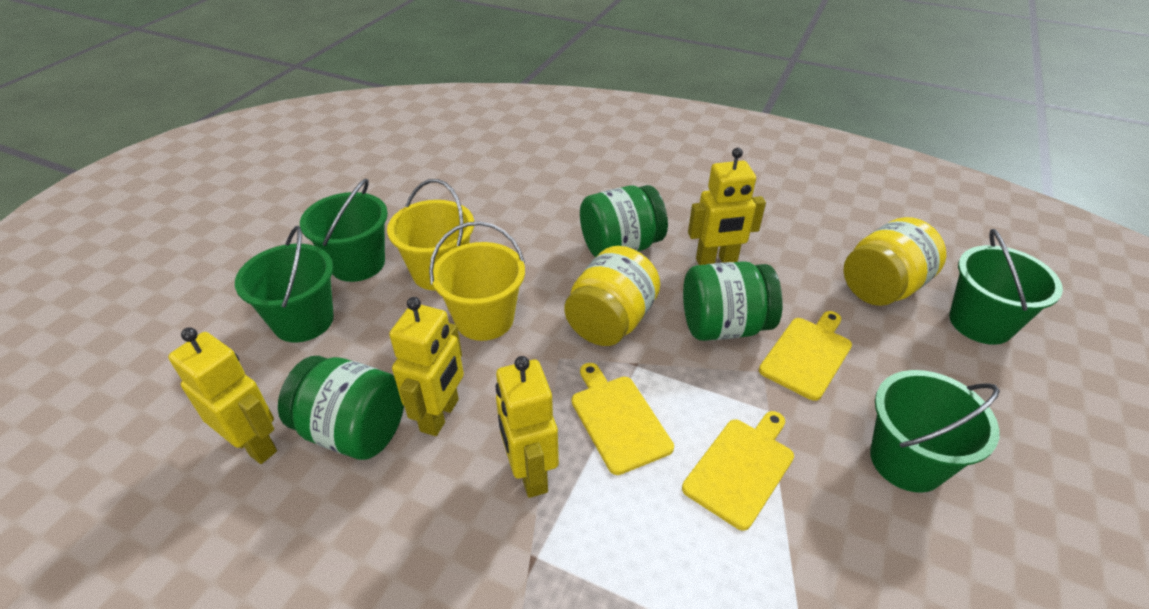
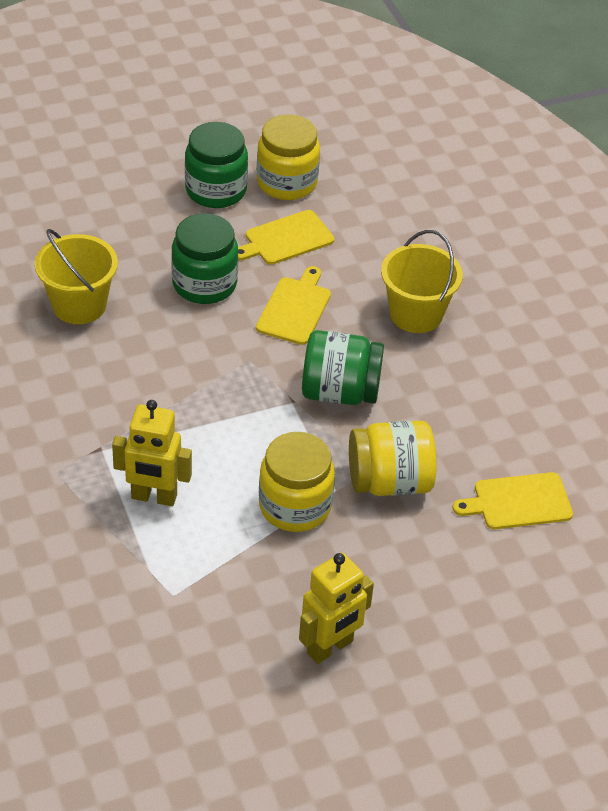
green bucket: [235,226,334,342] [300,179,388,282] [870,370,1000,493] [949,229,1063,345] = 4 -> none = 0
yellow jar: [564,246,660,346] [844,217,946,306] = 2 -> [257,114,320,200] [259,432,335,532] [349,421,437,496] = 3
yellow robot: [168,327,277,464] [389,297,464,436] [495,356,559,498] [688,148,766,265] = 4 -> [112,400,192,506] [299,553,374,664] = 2

